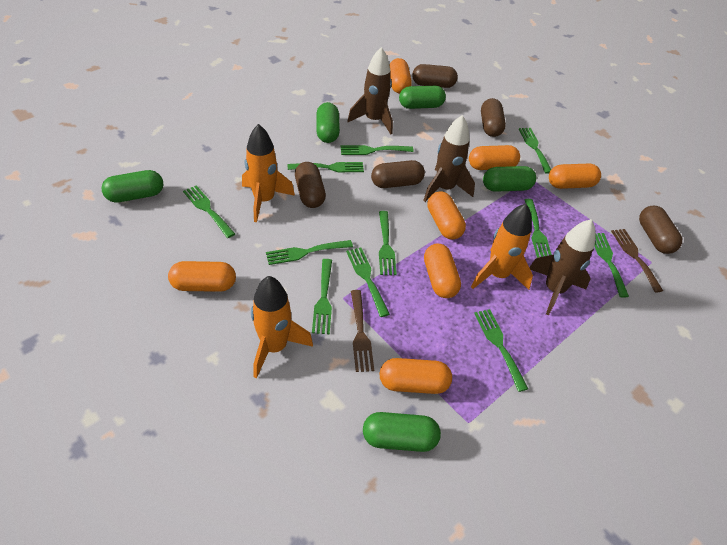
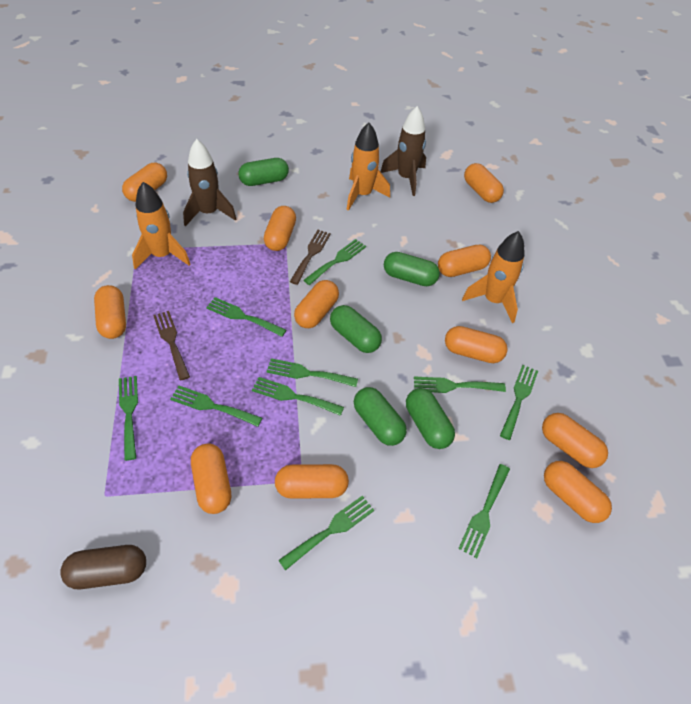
brown capsule: [295,162,326,208] [371,160,425,188] [412,64,458,88] [481,98,506,137] [639,206,682,254] = 5 -> [60,545,146,589] = 1
brown rocket: [347,47,393,134] [423,115,475,202] [529,219,596,315] = 3 -> [183,139,236,227] [380,106,426,196] = 2
green fork: [183,185,235,238] [266,240,353,265] [288,162,364,172] [312,259,332,334] [340,145,414,155] [346,247,390,317] [379,211,397,275] [474,309,528,392] [519,128,551,174] [524,199,552,258] [595,233,629,298] = 11 -> [119,376,138,461] [170,386,262,427] [206,297,286,337] [252,377,344,416] [266,358,358,387] [278,496,374,571] [303,239,366,285] [414,376,506,393] [458,464,510,558] [500,365,538,440] = 10
orange capsule: [168,261,236,292] [379,358,452,394] [389,58,412,94] [424,244,461,298] [427,191,466,239] [469,145,520,170] [549,164,601,189] = 7 -> [94,285,126,339] [122,163,167,202] [191,444,231,514] [264,206,296,251] [275,464,349,499] [294,280,339,328] [438,245,491,277] [445,326,508,363] [464,163,504,203] [542,413,608,468] [544,461,612,523] = 11

